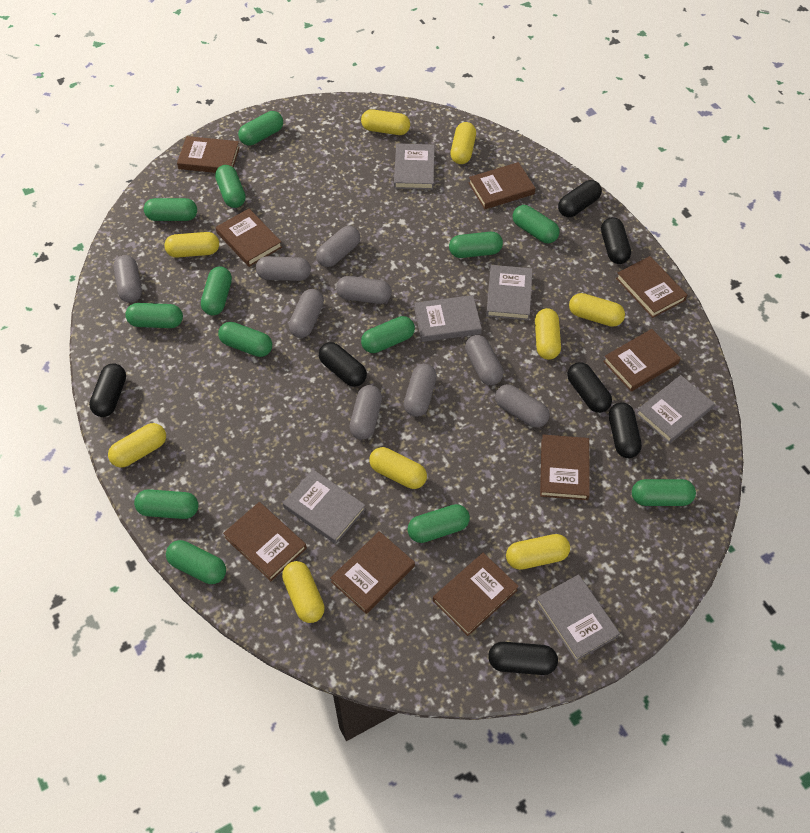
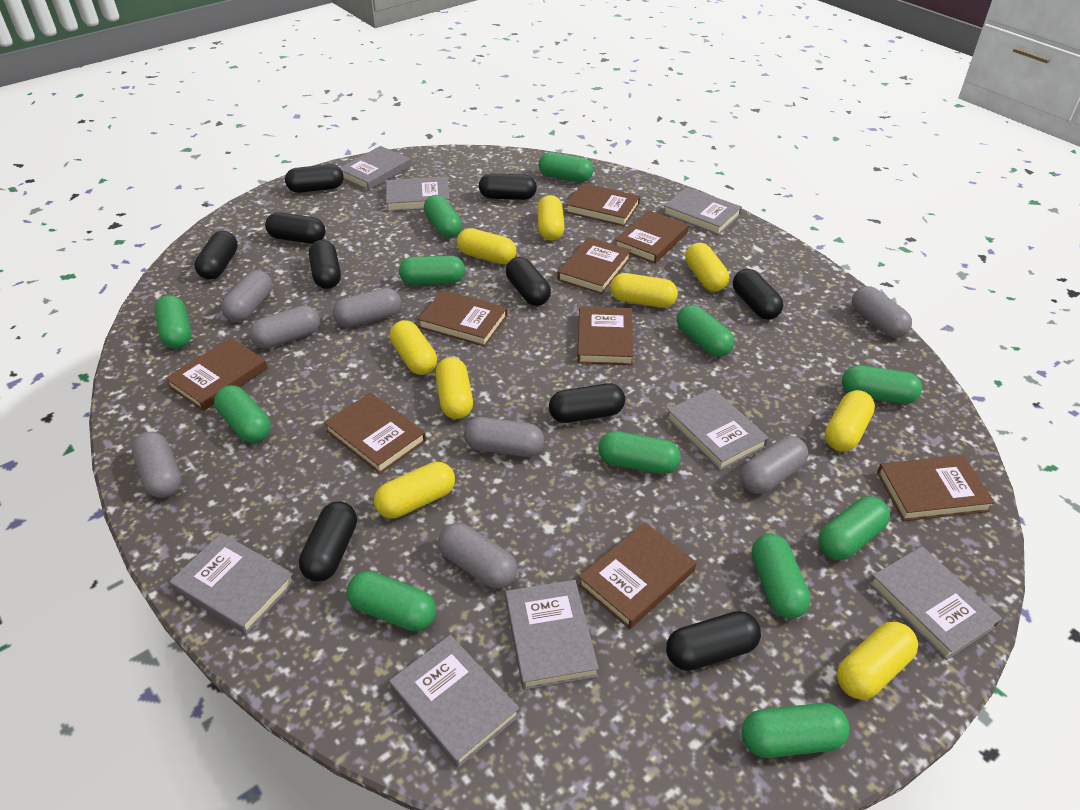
black capsule: [89,363,126,417] [319,342,367,387] [488,642,558,675] [558,180,602,217] [567,362,612,413] [601,217,631,264] [609,402,642,458] = 7 -> [195,231,238,280] [265,212,325,244] [285,164,344,193] [299,501,357,582] [309,240,341,289] [479,173,537,200] [506,257,551,306] [549,383,625,423] [666,611,761,671] [733,269,783,320] = 10
green capsule: [125,303,183,328] [134,489,198,519] [144,198,197,221] [166,540,226,584] [201,266,232,315] [215,165,246,208] [218,322,272,357] [238,111,283,146] [361,316,415,353] [407,504,470,543] [449,232,503,258] [513,205,560,243] [632,479,696,506] = 13 -> [154,295,192,349] [214,385,271,443] [346,571,436,631] [399,255,465,285] [424,195,462,238] [539,152,593,182] [598,431,681,474] [677,305,734,357] [741,703,849,758] [752,534,811,619] [818,496,890,560] [842,365,922,404] = 12
grey book: [283,469,366,544] [394,143,435,190] [414,295,482,342] [486,265,533,320] [536,574,620,661] [636,375,715,444] = 6 -> [169,533,296,634] [340,146,411,190] [386,176,450,211] [389,635,520,768] [505,580,599,690] [663,187,742,235] [667,388,769,470] [869,546,1002,660] = 8
grey capsule: [113,255,142,303] [256,256,311,281] [289,289,324,338] [316,226,360,267] [336,276,391,304] [349,385,382,440] [404,363,437,417] [465,335,503,385] [495,384,549,428] = 9 -> [131,432,182,498] [221,270,272,322] [249,305,320,349] [333,288,401,327] [438,523,517,589] [464,417,544,457] [740,436,808,494] [852,286,912,338] = 8

